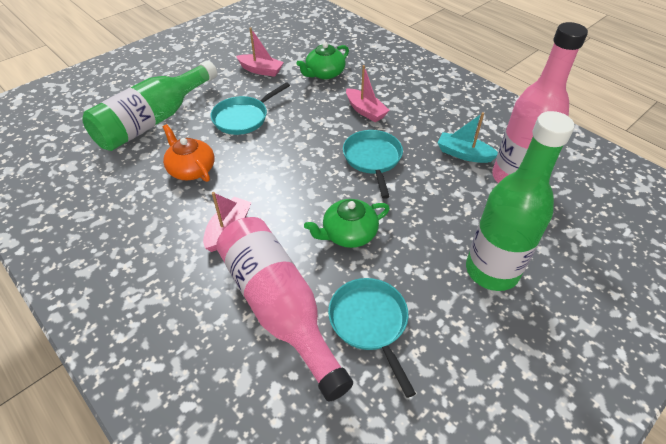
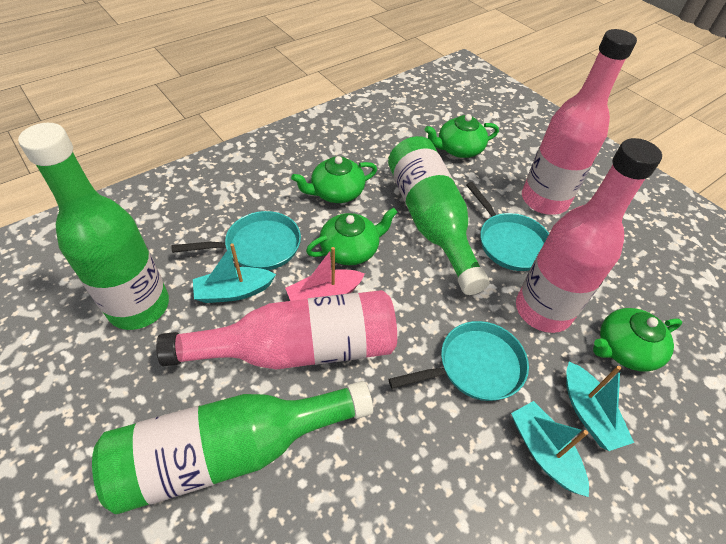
green bottle: [82,60,217,151] [466,111,575,291] = 2 -> [18,123,169,330] [92,381,373,514] [388,136,489,295] = 3
green teapot: [296,42,349,80] [304,199,390,248] = 2 -> [291,156,377,203] [306,207,398,265] [425,114,499,158] [593,308,682,372] = 4
orange teapot: [163,124,215,182] = 1 -> none = 0
pink boat: [203,192,252,252] [236,27,284,77] [346,65,390,122] = 3 -> [285,247,365,301] = 1
pink bottle: [216,217,353,402] [492,22,588,183] = 2 -> [156,290,397,370] [516,138,662,333] [522,29,637,215] = 3
turquoise boat: [437,112,498,163] = 1 -> [193,243,276,303] [511,401,589,497] [566,362,634,451] = 3

